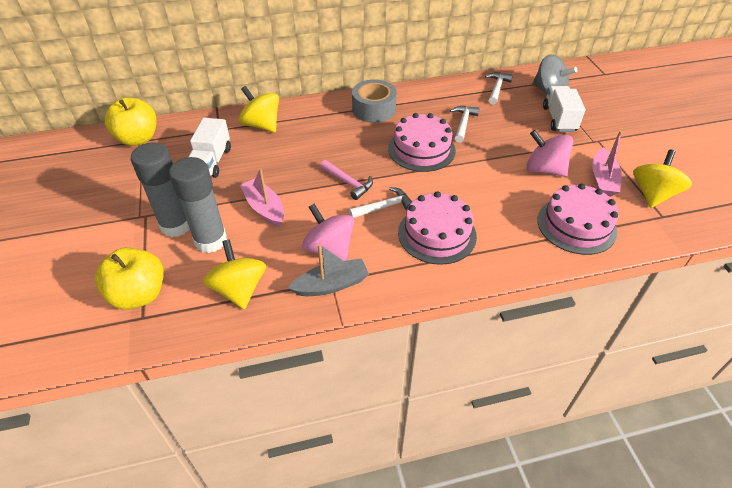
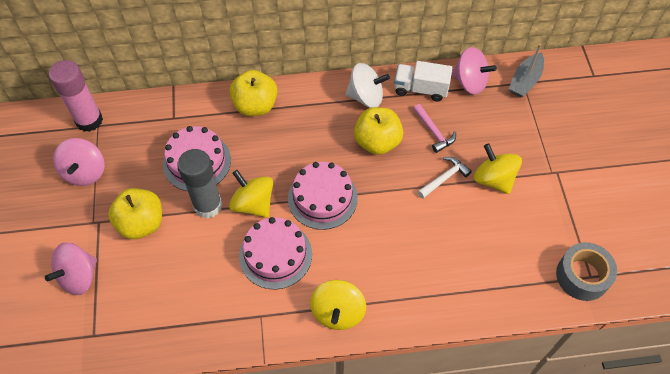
grey glue stick: [131,143,189,237] [169,157,227,253] = 2 -> [177,149,222,218] = 1
grey spinning top: [532,54,577,94] = 1 -> none = 0
pink boat: [240,168,284,227] [592,131,622,197] = 2 -> none = 0
pink glue stick: none = 0 -> [49,60,103,132] = 1
pink spinning top: [302,204,354,261] [527,130,573,177] = 2 -> [45,242,97,295] [53,138,104,186] [452,47,497,94] = 3
white hammer: [349,187,412,218] [450,106,480,143] [485,72,513,105] = 3 -> [417,157,472,199] = 1
white spinning top: none = 0 -> [346,63,390,108] = 1
white truck: [188,118,231,178] [543,86,585,132] = 2 -> [394,61,452,102] = 1
yellow apple: [95,247,164,310] [105,97,157,146] = 2 -> [108,188,162,239] [230,70,278,116] [354,107,403,155] = 3

